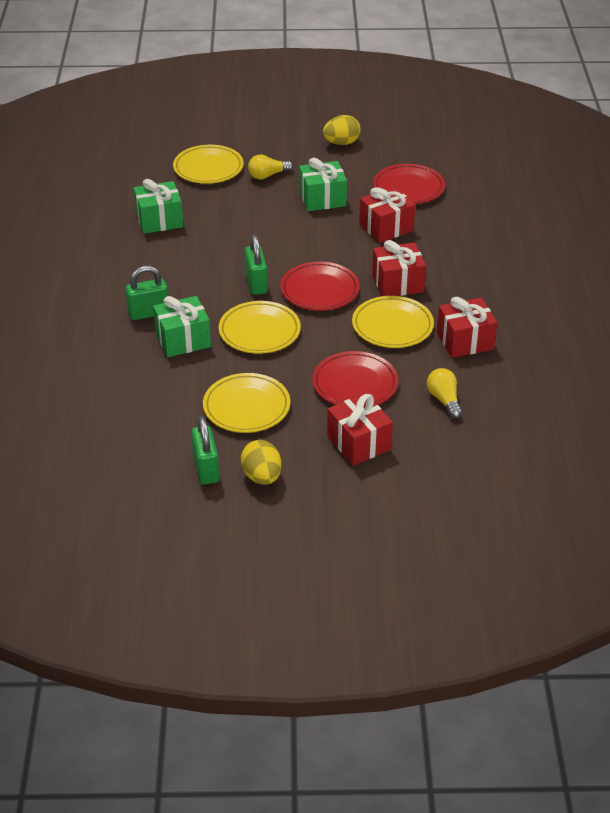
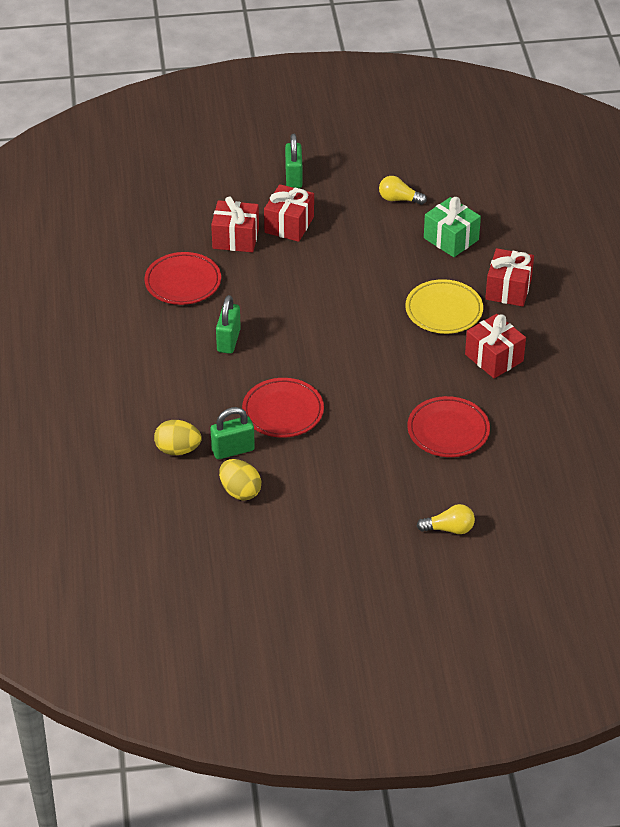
green gift: [134,179,183,234] [153,296,211,357] [299,158,347,211] = 3 -> [424,197,481,257] = 1
yellow plate: [173,145,244,184] [203,373,290,433] [219,301,301,354] [352,296,434,348] = 4 -> [405,279,483,334] = 1

